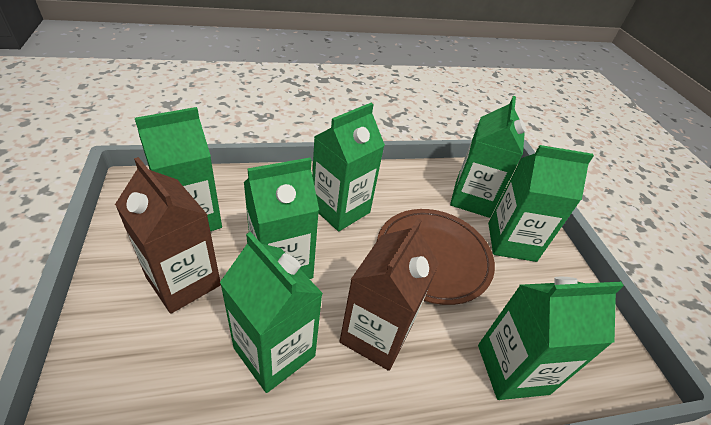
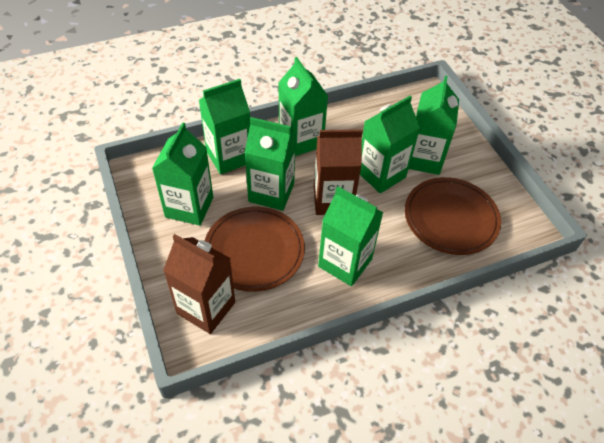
brown plate: [377,209,495,305] = 1 -> [205,206,305,292] [405,177,501,255] = 2

